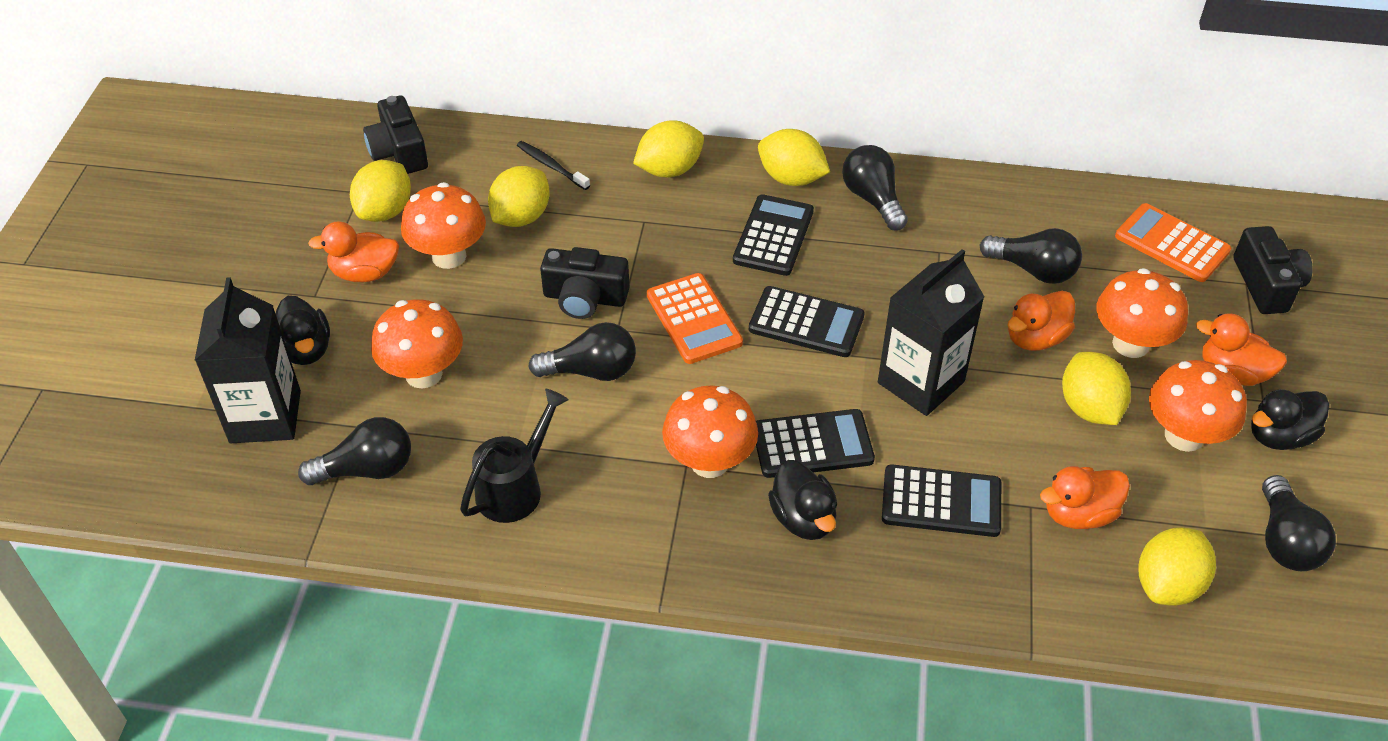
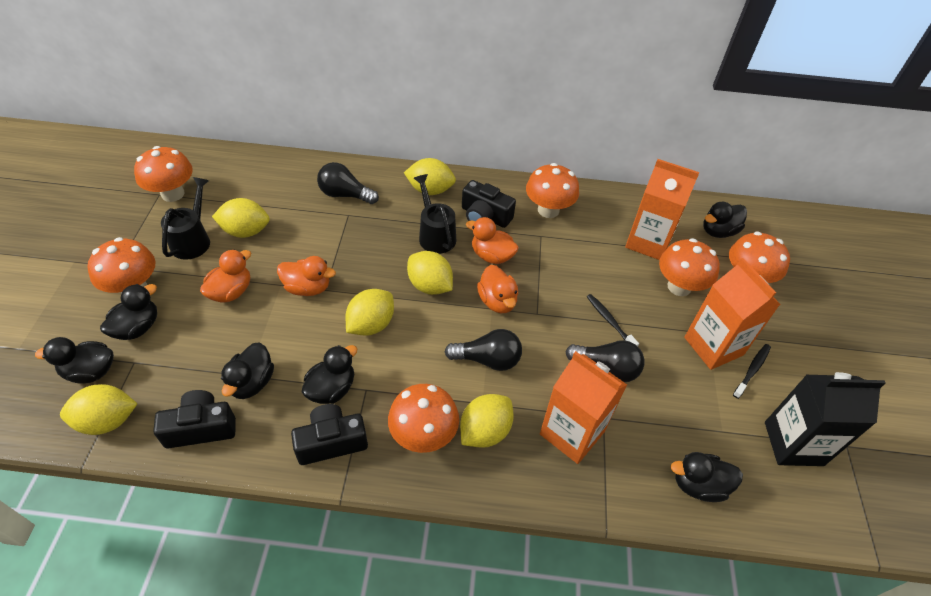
black calculator: [733,194,814,276] [749,286,865,357] [756,409,875,478] [882,464,1001,537] = 4 -> none = 0
black carton: [194,277,301,443] [878,249,984,416] = 2 -> [765,372,886,466] = 1
black duck: [275,296,330,365] [768,460,837,540] [1251,389,1329,450] = 3 -> [35,337,114,384] [100,284,157,340] [221,343,274,399] [302,345,357,404] [671,452,743,502] [703,202,747,238] = 6
black light bulb: [298,417,411,485] [528,322,636,381] [842,145,908,231] [980,228,1082,284] [1262,475,1336,571] = 5 -> [317,162,379,204] [445,329,522,371] [565,340,645,382] = 3
black toothbrush: [517,141,590,190] = 1 -> [587,294,639,346] [733,344,771,399] = 2
black watering can: [460,388,569,523] = 1 -> [161,177,210,260] [414,174,456,254] = 2
orange calculator: [647,273,743,364] [1115,203,1231,282] = 2 -> none = 0
orange carton: none = 0 -> [540,351,627,464] [625,159,700,260] [684,258,780,370] = 3
orange mushroom: [371,299,463,389] [401,182,486,269] [662,386,758,478] [1097,268,1188,358] [1149,360,1247,452] = 5 -> [87,237,156,293] [134,146,193,202] [388,384,459,453] [526,163,579,218] [659,238,720,296] [729,231,790,283] = 6

